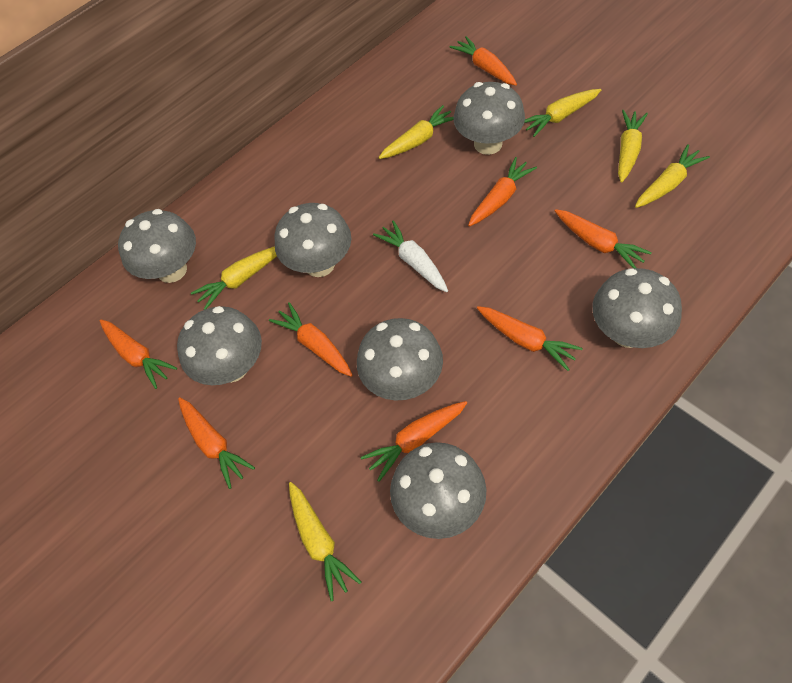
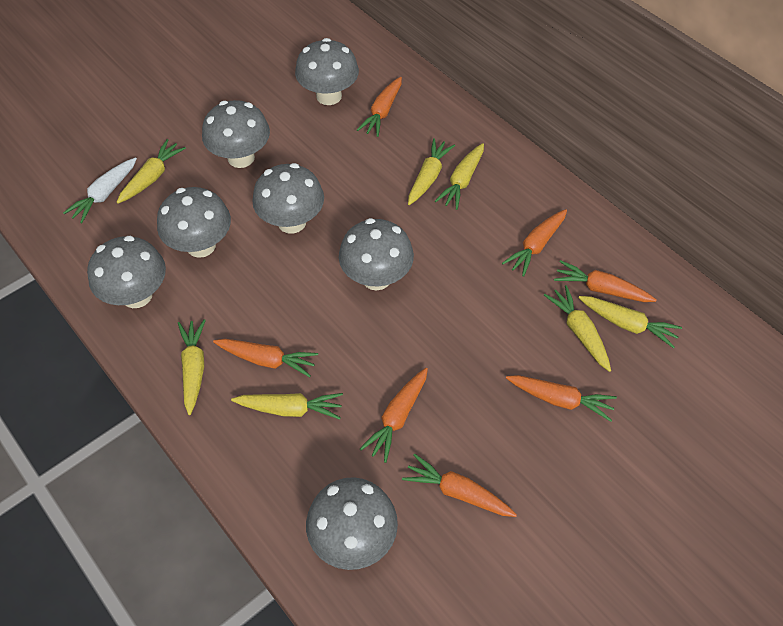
orange carrot: [100,319,177,389] [178,397,255,489] [269,302,352,377] [361,401,467,482] [450,36,517,86] [468,157,537,226] [477,306,583,371] [555,209,652,268] = 8 -> [213,339,318,377] [357,77,402,137] [360,368,428,463] [402,454,517,517] [502,209,567,277] [506,375,617,422] [554,260,657,302] = 7
yellow carrot: [191,246,277,310] [289,482,361,601] [379,105,454,159] [524,89,601,137] [618,110,648,183] [635,144,710,208] = 6 -> [117,139,186,204] [178,319,206,415] [231,393,343,420] [408,138,455,205] [435,143,484,210] [544,285,611,372] [578,296,682,348] = 7

